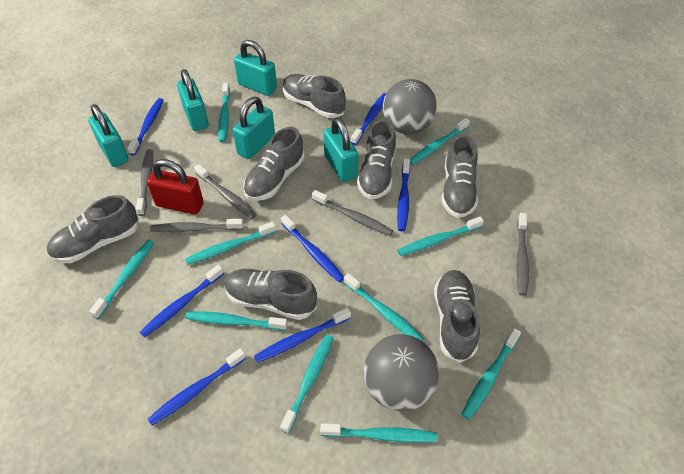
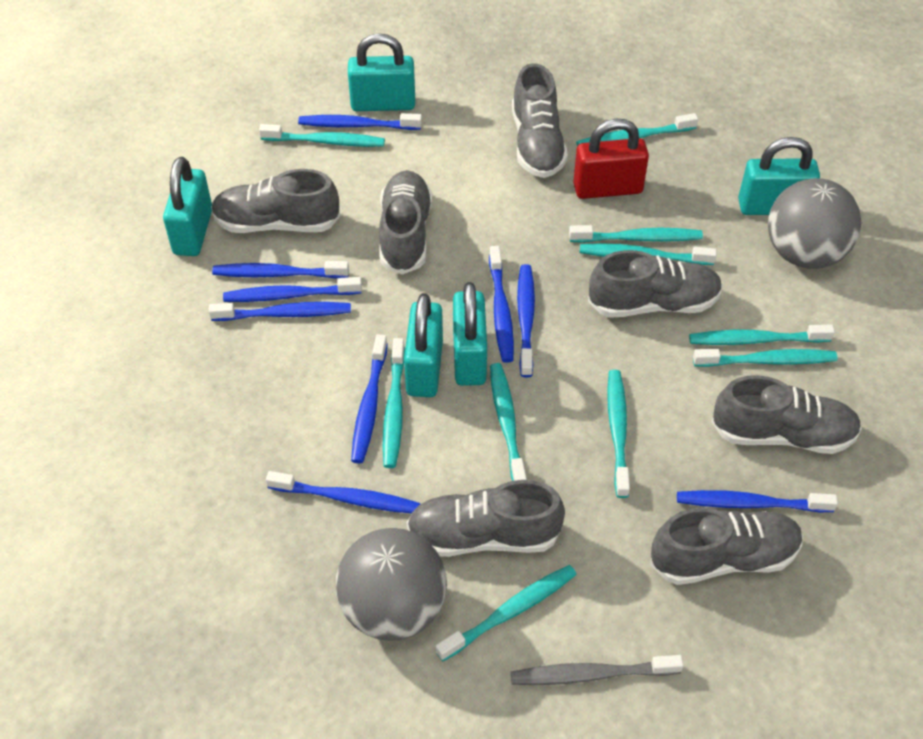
blue toothbrush: [127,98,164,155] [140,265,224,337] [148,348,246,426] [254,307,351,363] [281,215,344,282] [351,93,386,145] [397,158,410,232] = 7 -> [209,302,351,321] [212,261,349,278] [223,277,362,302] [266,471,420,513] [298,113,422,130] [351,334,388,464] [489,246,514,363] [517,264,535,377] [677,490,838,512] = 9
grey toothbrush: [136,149,153,216] [150,219,244,232] [194,164,257,219] [312,190,393,236] [516,213,529,296] = 5 -> [511,655,683,685] = 1

